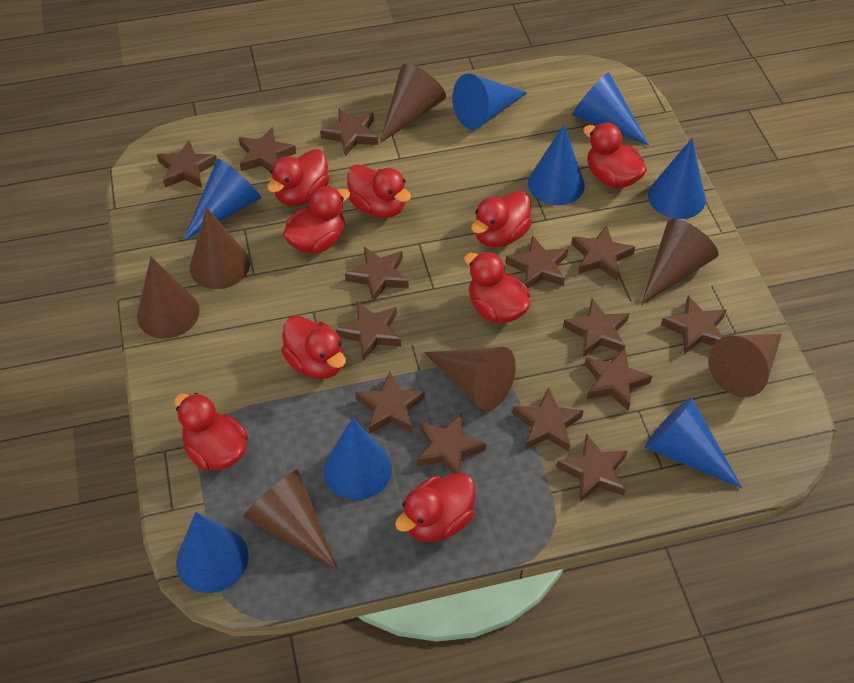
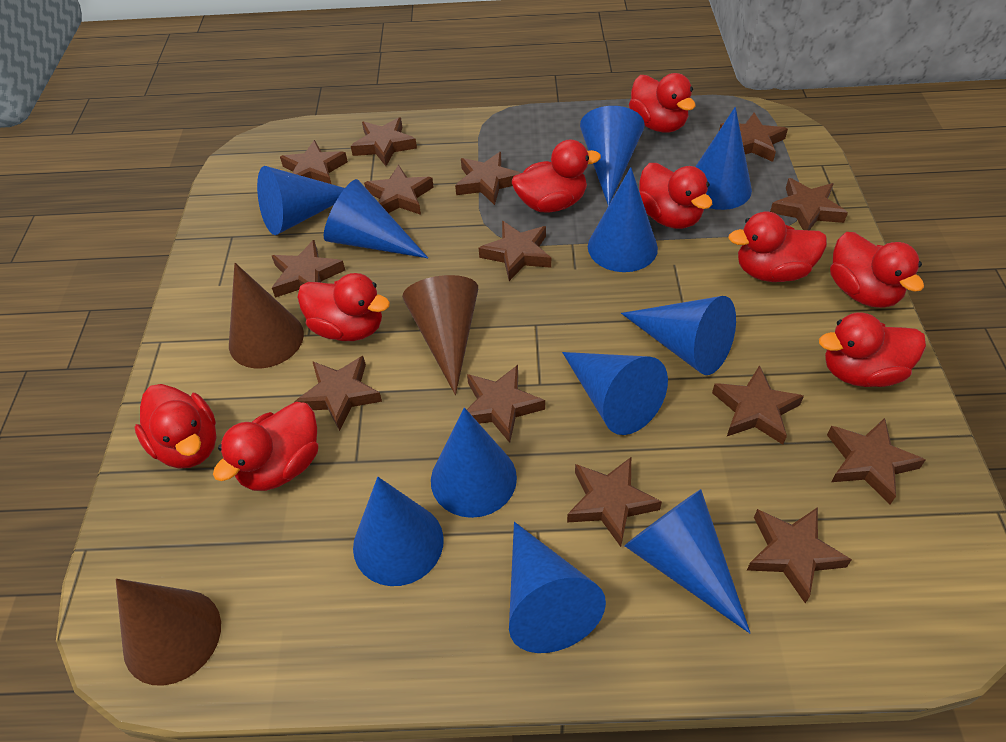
blue cone: [176,512,249,593] [183,158,262,241] [324,418,392,500] [453,73,528,130] [528,125,585,205] [572,72,649,146] [645,397,742,488] [648,138,706,219] = 8 -> [257,166,345,235] [324,179,428,258] [353,477,444,586] [431,407,517,518] [509,522,606,653] [562,352,668,435] [580,106,645,206] [588,167,658,272] [621,296,736,375] [624,489,750,633] [695,107,752,210] = 11
brown cone: [137,257,199,339] [190,207,250,289] [243,469,338,571] [380,64,446,143] [424,347,516,411] [641,218,718,305] [708,334,782,397] = 7 -> [116,579,221,686] [229,263,304,368] [402,275,478,395] = 3

